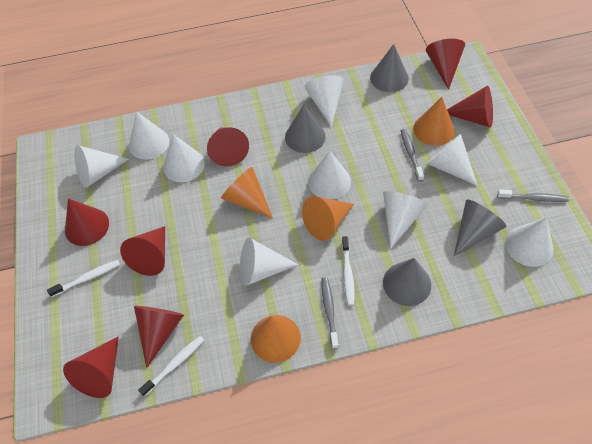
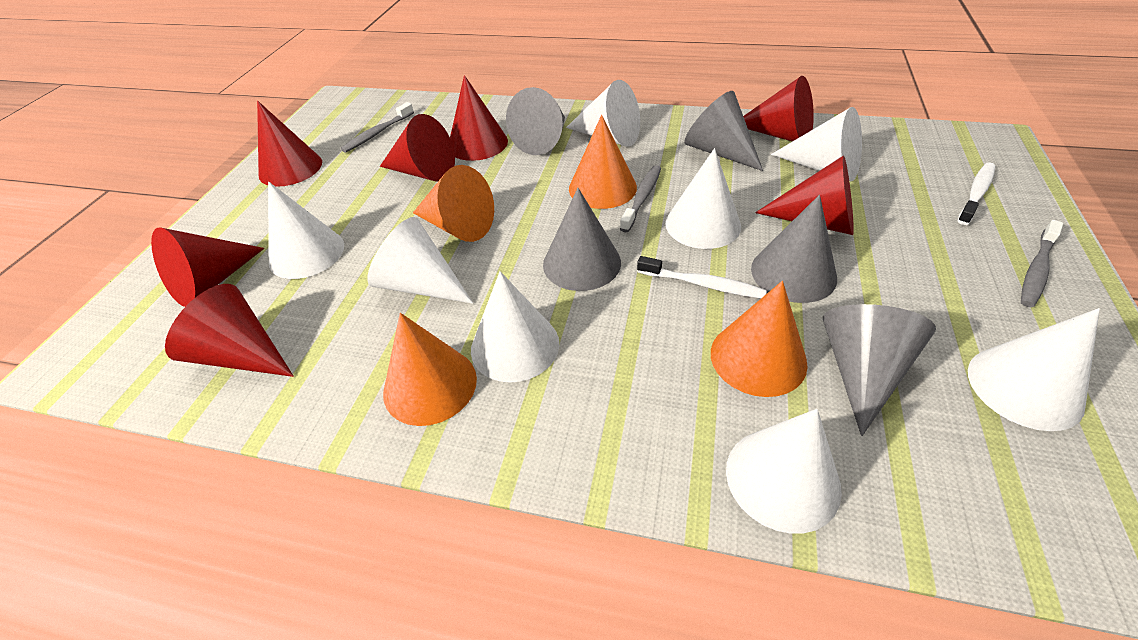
grey cone: [285,105,326,153] [370,44,409,92] [383,258,431,306] [454,200,506,256] = 4 -> [506,87,565,155] [543,188,621,291] [684,91,763,171] [751,195,837,303] [823,304,936,436] = 5
white cone: [74,145,129,188] [129,112,169,160] [163,134,205,182] [240,238,298,286] [304,75,344,127] [308,151,351,199] [383,191,428,249] [427,134,478,186] [505,217,554,267] = 9 -> [268,182,344,279] [367,217,473,304] [471,271,559,383] [566,80,640,147] [665,148,741,249] [726,409,842,534] [771,107,862,181] [968,308,1100,431] = 8
white toothbrush: [47,260,120,297] [138,336,204,397] [342,236,355,306] = 3 -> [637,256,767,299] [958,162,995,225] = 2

